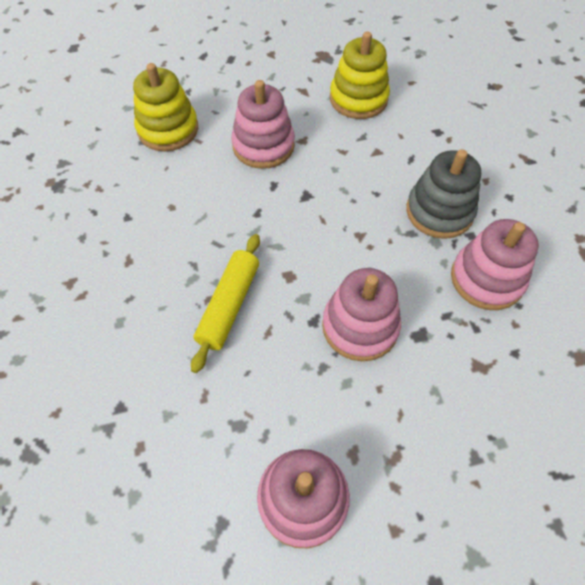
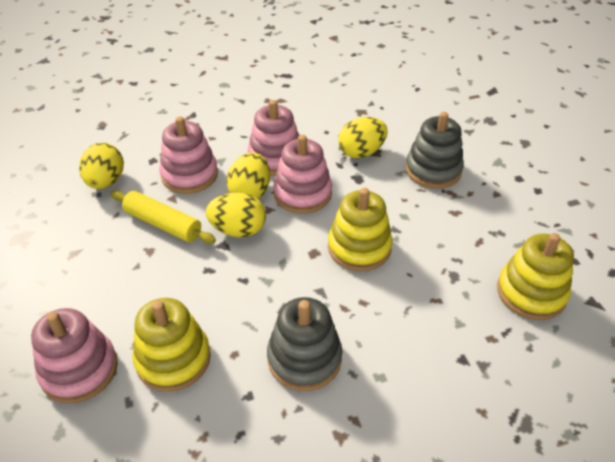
grey stacking toy: [406,149,481,239] = 1 -> [267,297,342,391] [405,112,464,189] = 2
yellow egg: none = 0 -> [79,143,124,189] [206,192,266,238] [226,153,270,199] [338,117,387,158] = 4
yellow stacking toy: [133,63,198,151] [330,31,390,119] = 2 -> [133,298,211,392] [328,188,392,271] [497,233,574,320] = 3

